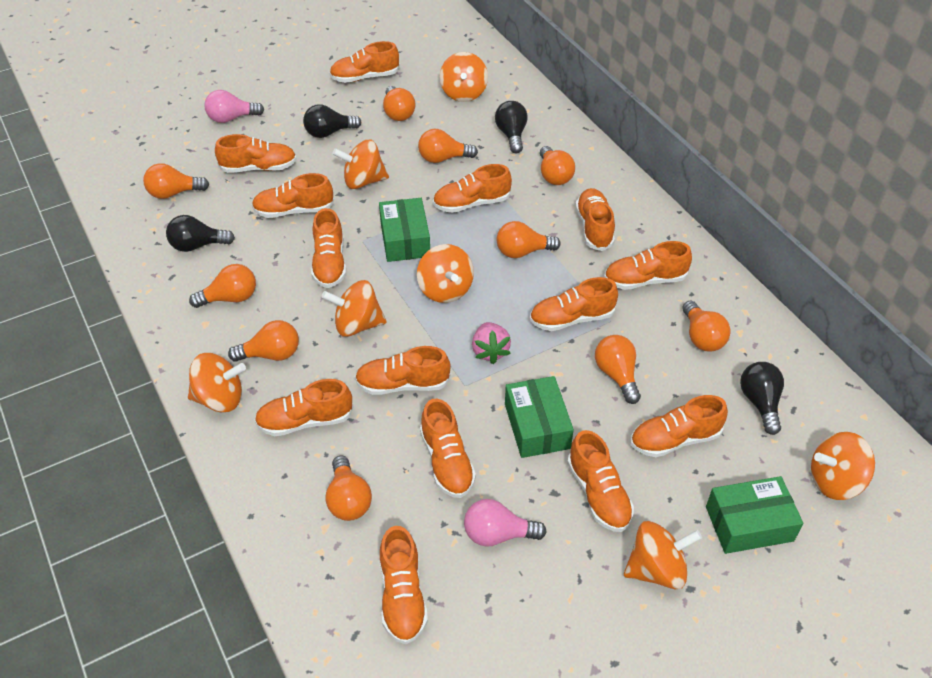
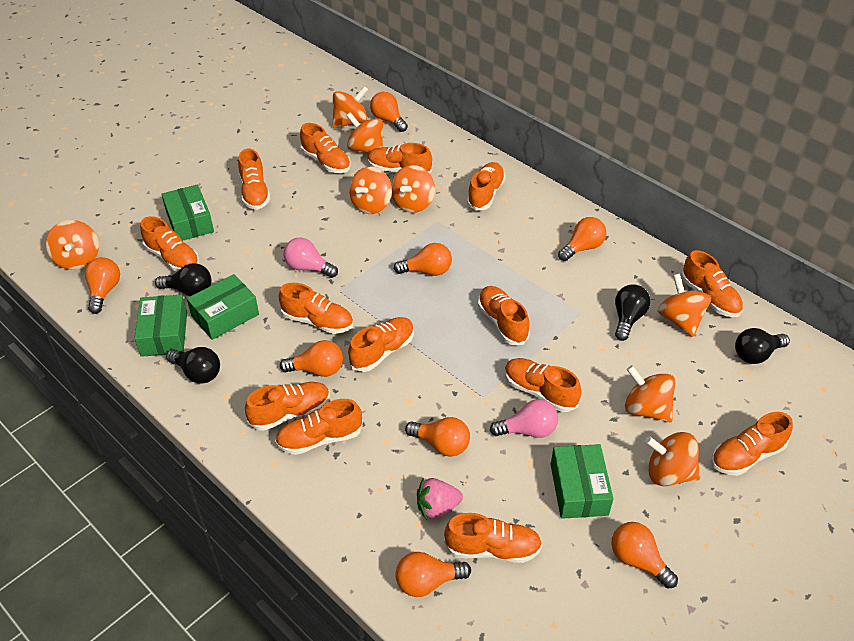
green box: [379,198,430,262] [505,376,574,458] [706,476,803,554] = 3 -> [134,294,187,357] [161,184,214,241] [187,274,259,340] [551,444,614,519] = 4
orange light bulb: [143,163,209,199] [189,264,256,308] [228,320,299,362] [325,456,372,521] [383,86,415,121] [418,129,478,163] [497,221,561,258] [540,146,575,185] [595,335,641,404] [682,301,731,351] = 10 -> [85,257,120,314] [280,340,343,377] [370,92,408,132] [394,243,452,276] [396,552,471,597] [405,417,470,457] [558,217,606,261] [612,522,678,588] = 8
orange spinning top: [188,353,246,412] [322,280,387,337] [332,140,389,189] [417,244,474,303] [440,52,488,102] [624,521,702,589] [811,432,875,500] = 7 -> [46,220,99,270] [333,86,368,128] [346,112,383,153] [349,167,392,214] [391,165,435,213] [625,365,675,422] [645,432,700,486] [658,274,711,337] = 8

